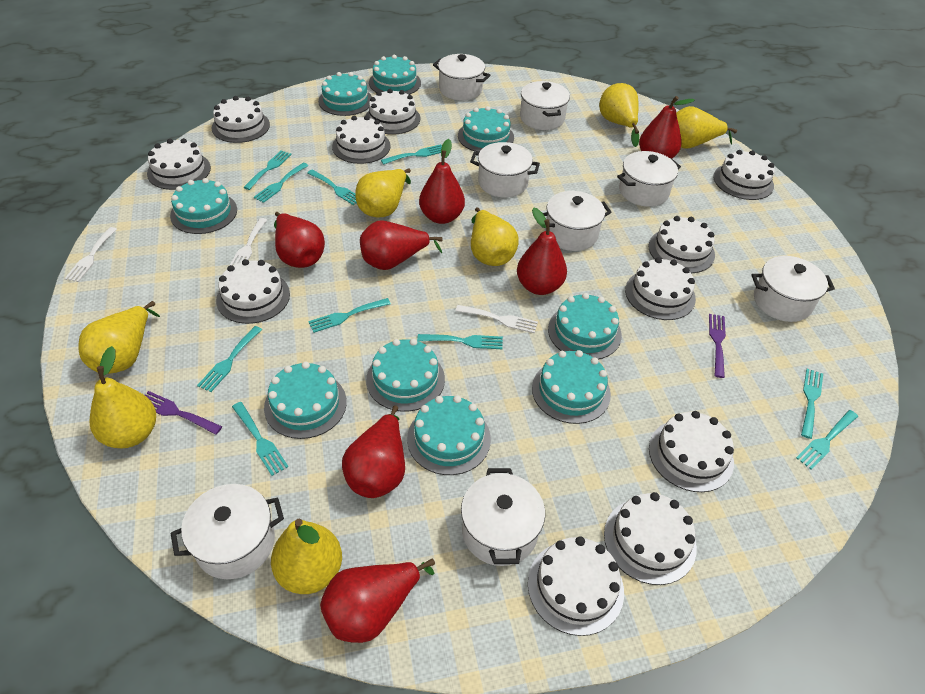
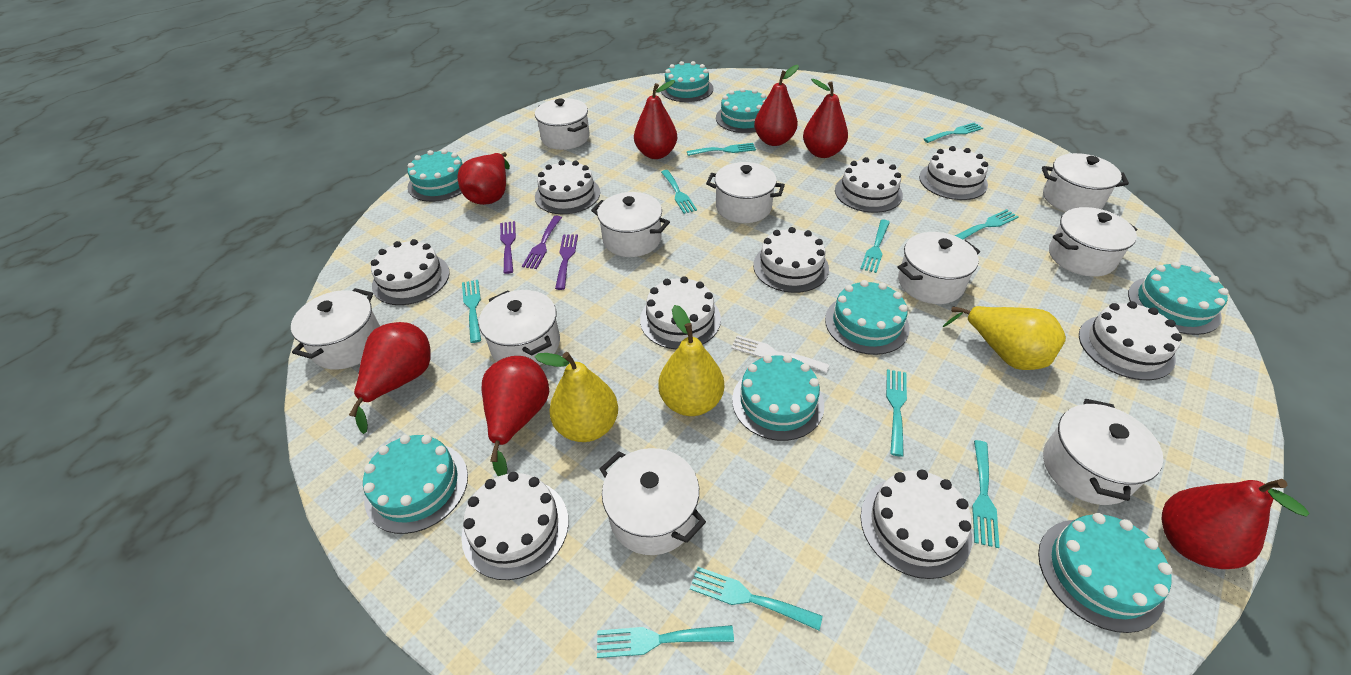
purple fork: [145,391,222,435] [709,314,726,378] = 2 -> [500,221,516,274] [522,216,562,269] [555,234,578,290] = 3
turquoise cake: [170,178,237,234] [264,361,347,439] [318,72,372,116] [366,339,445,412] [369,55,421,95] [407,395,491,475] [458,106,514,152] [532,350,611,424] [548,293,622,359] = 9 -> [363,435,468,534] [407,149,463,202] [661,61,714,102] [716,88,767,133] [732,355,824,441] [825,280,910,355] [1038,513,1172,633] [1128,262,1229,335] = 8
white cake: [147,138,211,190] [211,96,270,143] [216,259,290,324] [332,116,391,164] [365,89,420,135] [528,536,624,636] [604,492,697,585] [625,257,696,320] [648,216,715,273] [649,411,734,492] [713,150,775,200] = 11 -> [371,239,450,305] [461,472,569,580] [535,160,600,214] [640,276,721,350] [753,227,829,293] [835,157,903,213] [861,470,972,579] [919,146,988,200] [1079,301,1182,380] = 9
white fork: [64,227,117,282] [229,218,267,266] [455,305,538,333] = 3 -> [731,335,829,373] = 1
white pot: [171,484,284,579] [433,54,491,100] [461,468,545,566] [470,142,540,198] [520,81,570,130] [543,191,612,251] [617,151,681,207] [751,256,835,322] = 8 -> [291,288,380,370] [479,290,560,365] [535,98,590,150] [591,192,670,257] [600,448,706,555] [706,162,785,223] [898,232,980,304] [1042,153,1129,212] [1043,399,1163,505] [1049,207,1137,277] = 10
yellow pear: [78,301,160,374] [90,346,156,448] [271,519,342,594] [355,168,411,217] [471,207,518,266] [599,83,639,147] [676,106,737,148] = 7 -> [535,352,618,442] [658,305,724,416] [943,306,1066,370] = 3

